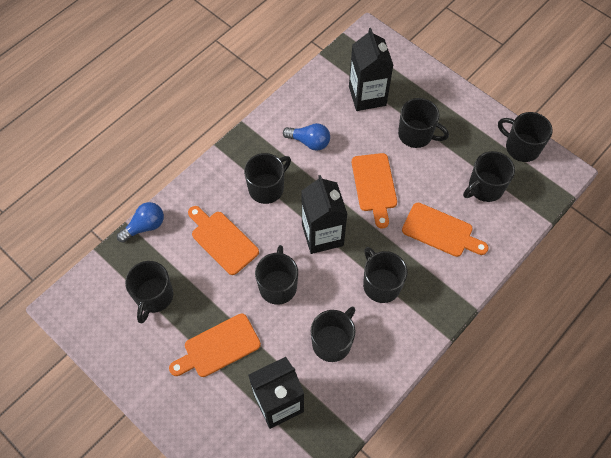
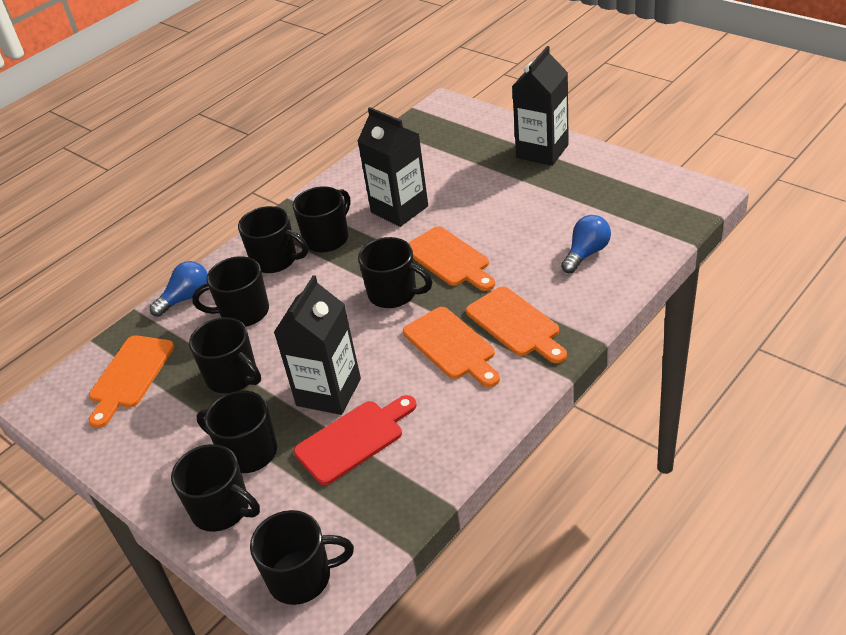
red cutting board: none = 0 -> [294,395,417,485] = 1

